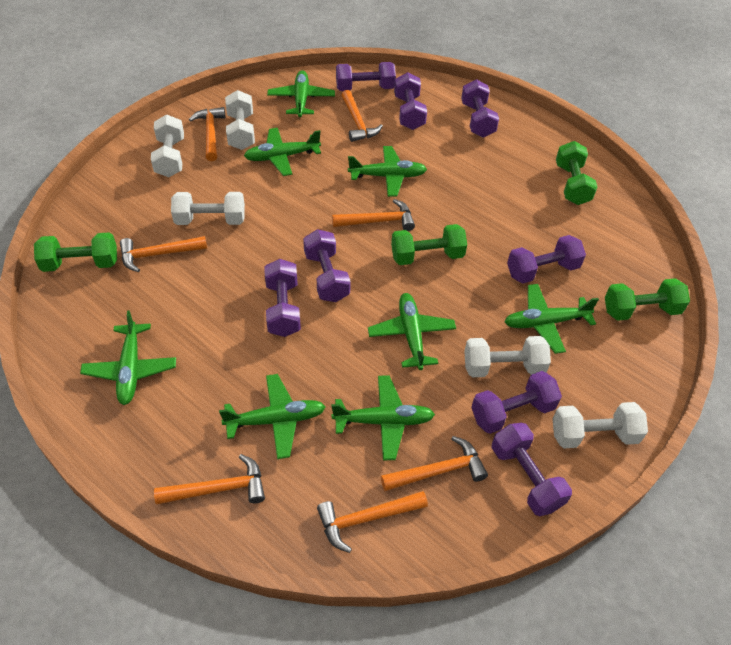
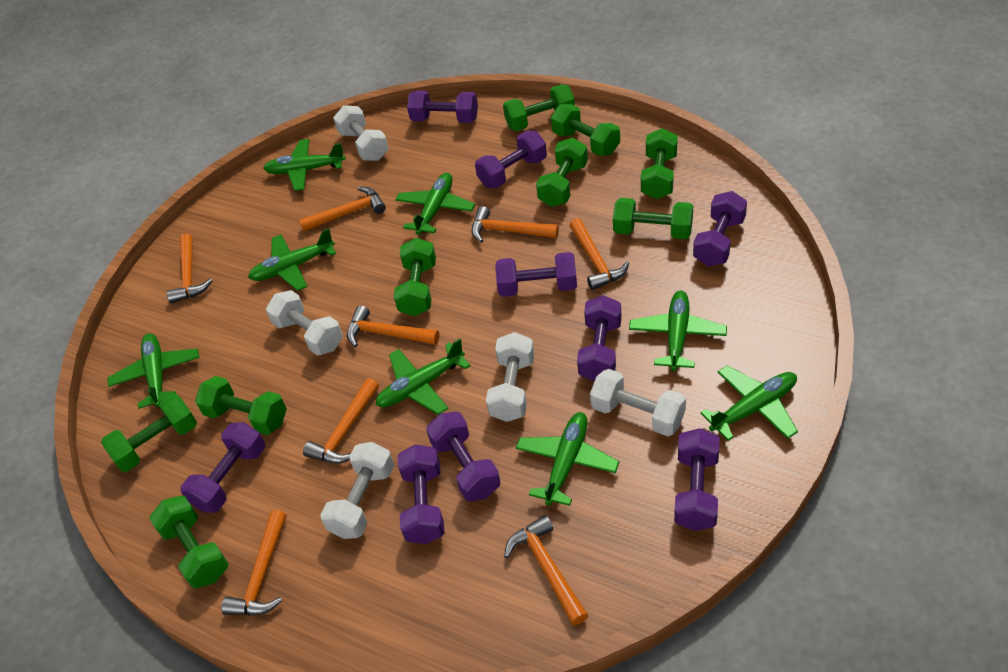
green dumbbell: [34,233,117,272] [391,224,467,265] [556,141,597,205] [605,278,690,321] = 4 -> [101,394,197,472] [149,496,229,589] [195,376,287,435] [394,238,436,316] [503,84,575,131] [536,138,588,207] [551,104,620,156] [613,198,693,239] [641,128,678,199] = 9
orange hammer: [120,236,207,272] [154,454,265,504] [189,107,225,161] [317,491,428,553] [332,199,415,231] [341,90,383,142] [381,436,488,491] = 7 -> [167,234,212,303] [221,510,286,616] [299,187,386,232] [303,378,379,464] [347,305,439,347] [471,206,559,243] [504,515,588,625] [569,218,629,290] = 8
purple dumbbell: [264,259,301,337] [303,229,351,302] [336,62,396,91] [394,72,427,130] [461,79,499,137] [471,371,562,434] [492,423,572,516] [507,235,586,284] = 8 -> [181,422,265,513] [398,444,445,544] [407,91,478,123] [426,412,501,502] [475,131,547,188] [495,252,577,297] [577,295,622,381] [674,428,720,531] [693,191,747,266] = 9

